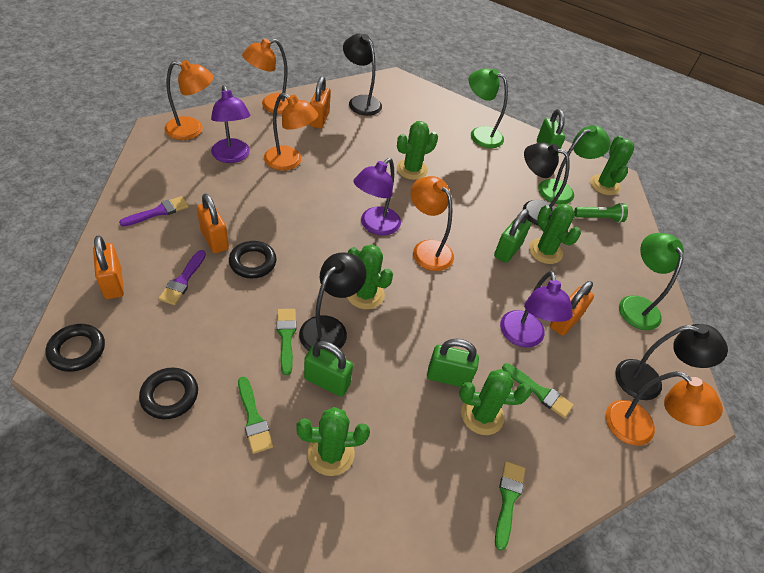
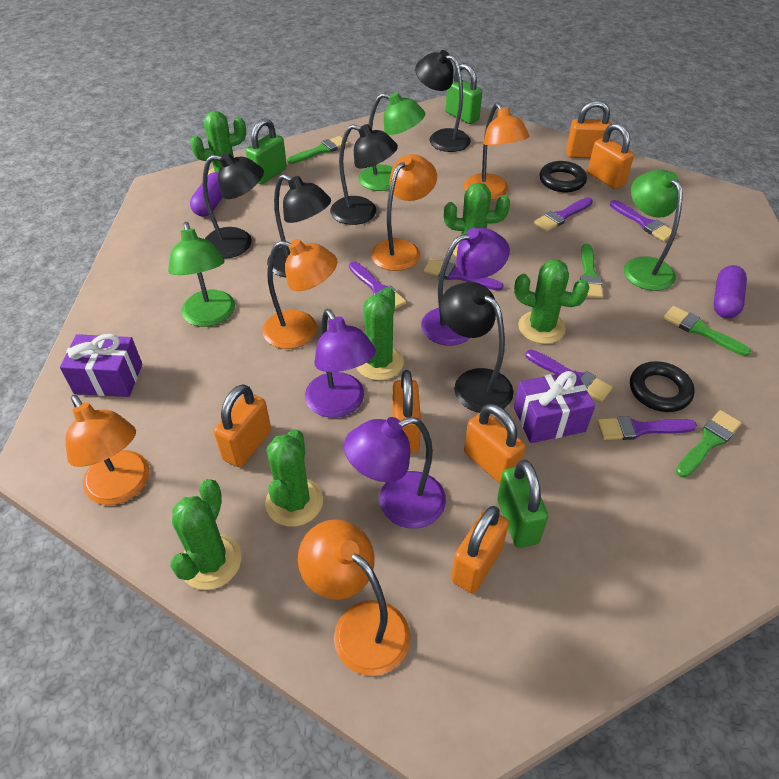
black lamp: [299,253,366,352] [343,34,382,116] [523,142,570,226] [615,324,728,400] = 4 -> [203,152,264,258] [267,174,331,277] [330,124,398,225] [415,50,471,152] [440,282,514,413] = 5
black ring: [46,324,105,372] [139,367,198,419] [229,241,277,278] = 3 -> [539,161,587,192] [630,361,695,412] = 2
green flashlight: [574,203,628,223] = 1 -> none = 0
green padlock: [304,341,353,396] [427,339,479,387] [494,209,531,263] [537,109,565,154] = 4 -> [246,118,287,184] [446,63,482,124] [497,460,548,548] = 3
orange padlock: [93,235,124,299] [197,194,229,253] [310,76,331,129] [550,281,594,336] = 4 -> [214,384,271,467] [392,370,421,453] [451,506,509,593] [464,404,526,483] [566,100,612,158] [588,123,634,189] = 6
purple brush: [119,196,189,227] [158,250,206,305] = 2 -> [349,261,406,310] [424,259,504,291] [525,350,613,402] [534,197,593,232] [597,416,697,440] [610,200,672,241] = 6
purple capsule: none = 0 -> [190,172,223,217] [713,265,747,318] = 2
purple gift: none = 0 -> [60,334,142,397] [514,371,595,443] = 2

